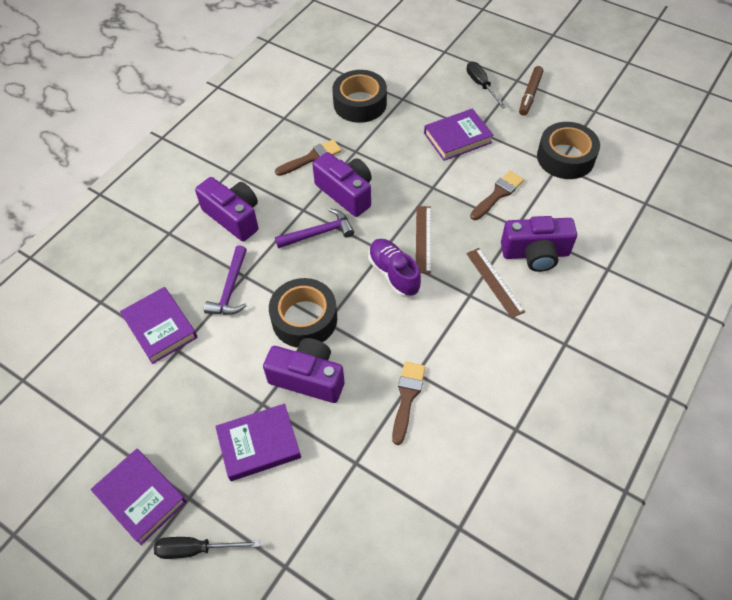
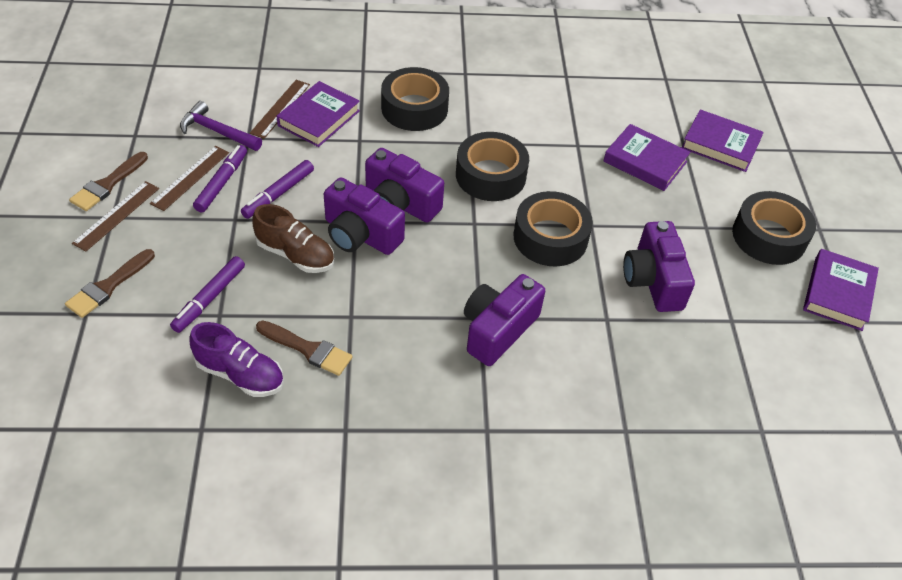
black screwdriver: [154,537,260,559] [467,61,506,108] = 2 -> none = 0
black tape: [269,278,337,348] [332,70,387,123] [537,122,600,179] = 3 -> [381,67,449,131] [456,132,529,201] [514,191,593,266] [732,191,816,265] = 4
brown marker: [519,66,543,116] = 1 -> none = 0
brown ruler: [416,206,431,273] [466,248,525,318] = 2 -> [72,181,159,251] [150,146,229,211] [250,80,310,139] = 3
brown shoe: none = 0 -> [252,204,334,273] = 1
purple hammer: [204,245,247,315] [275,208,354,248] = 2 -> [180,101,262,151] = 1
purple marker: none = 0 -> [170,256,245,333] [193,145,247,212] [241,160,314,219] = 3

